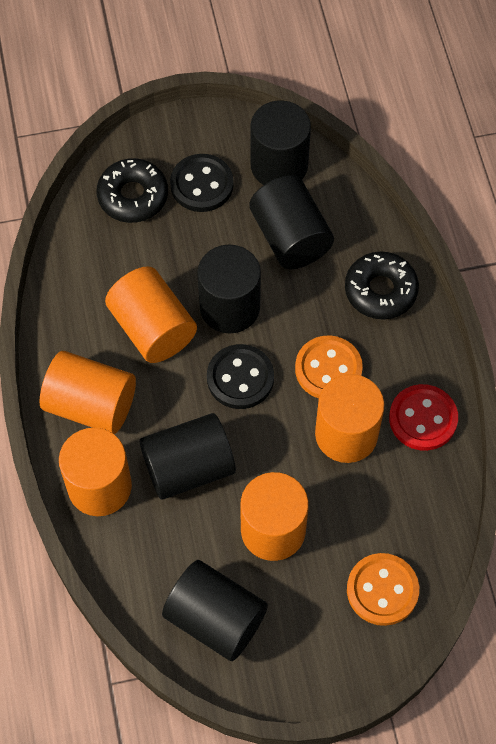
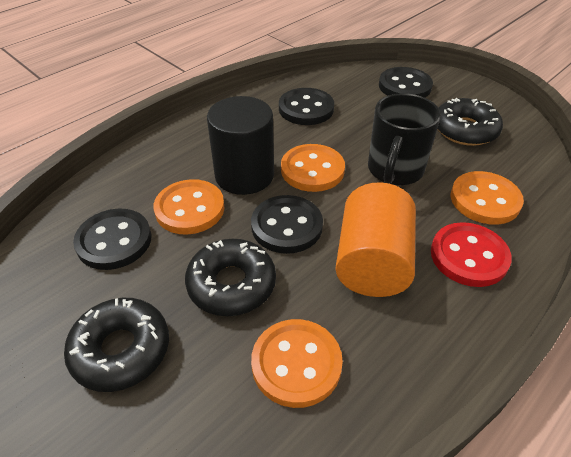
black button: [170,154,234,212] [207,344,274,409] = 2 -> [73,208,151,270] [251,195,323,254] [279,88,334,125] [379,67,433,98] = 4
black cylinder: [140,413,236,500] [162,560,268,661] [197,244,261,334] [249,175,334,269] [250,100,311,185] = 5 -> [207,96,274,195] = 1
black donut: [97,158,168,223] [345,251,419,320] = 2 -> [64,298,169,392] [185,239,276,316] [438,98,503,146] = 3
black mug: none = 0 -> [368,93,441,185] = 1
orange button: [295,336,363,399] [347,553,419,626] = 2 -> [154,179,225,235] [251,319,343,408] [281,144,345,192] [451,171,524,225] = 4
orange cylinder: [40,351,136,434] [59,428,132,516] [105,266,197,363] [240,472,309,561] [315,374,384,463] = 5 -> [335,182,416,297] = 1

